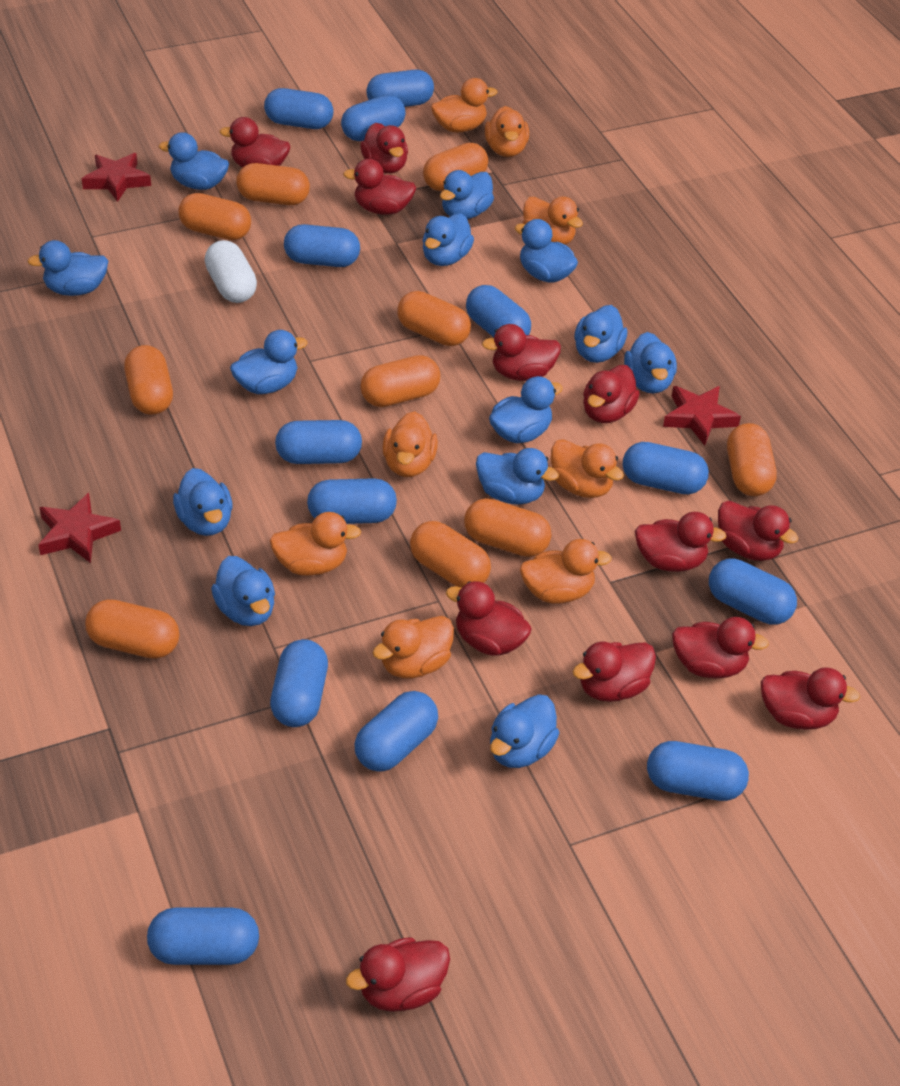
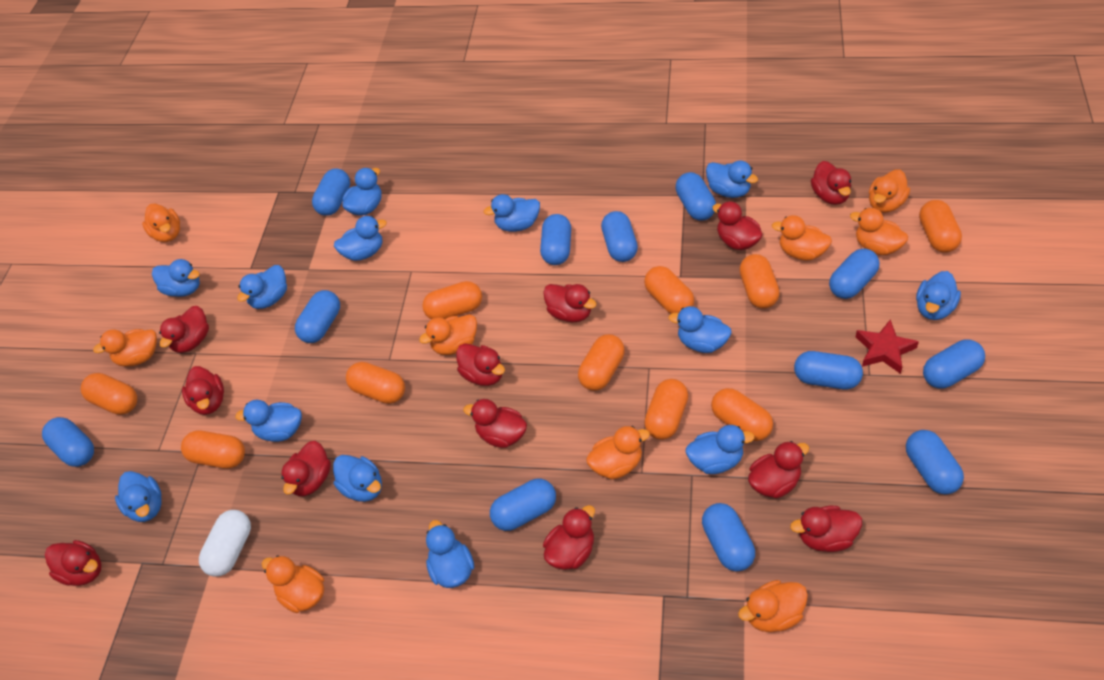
blue capsule: [147,907,259,965] [264,88,333,129] [270,639,328,727] [275,420,362,464] [284,224,360,267] [307,478,397,524] [341,95,406,141] [355,691,438,772] [366,70,434,107] [466,285,531,337] [623,442,709,494] [647,741,749,801] [709,558,797,624] = 13 -> [42,417,94,467] [295,290,340,343] [312,169,350,216] [490,479,556,531] [540,214,571,265] [601,211,638,262] [675,172,716,221] [702,503,755,571] [794,351,863,389] [829,248,880,299] [906,430,964,495] [923,340,985,389] = 12
orange duck: [270,512,361,576] [373,616,454,678] [382,411,438,477] [431,78,497,132] [485,106,529,157] [520,539,612,604] [523,196,583,245] [551,439,624,498] = 8 -> [93,329,157,367] [142,203,180,242] [262,555,324,613] [419,314,477,355] [586,426,650,479] [738,580,808,632] [772,215,832,261] [850,208,908,255] [869,169,910,213] = 9
red star: [38,493,121,563] [82,153,151,202] [663,386,741,446] = 3 -> [856,319,919,374] = 1

